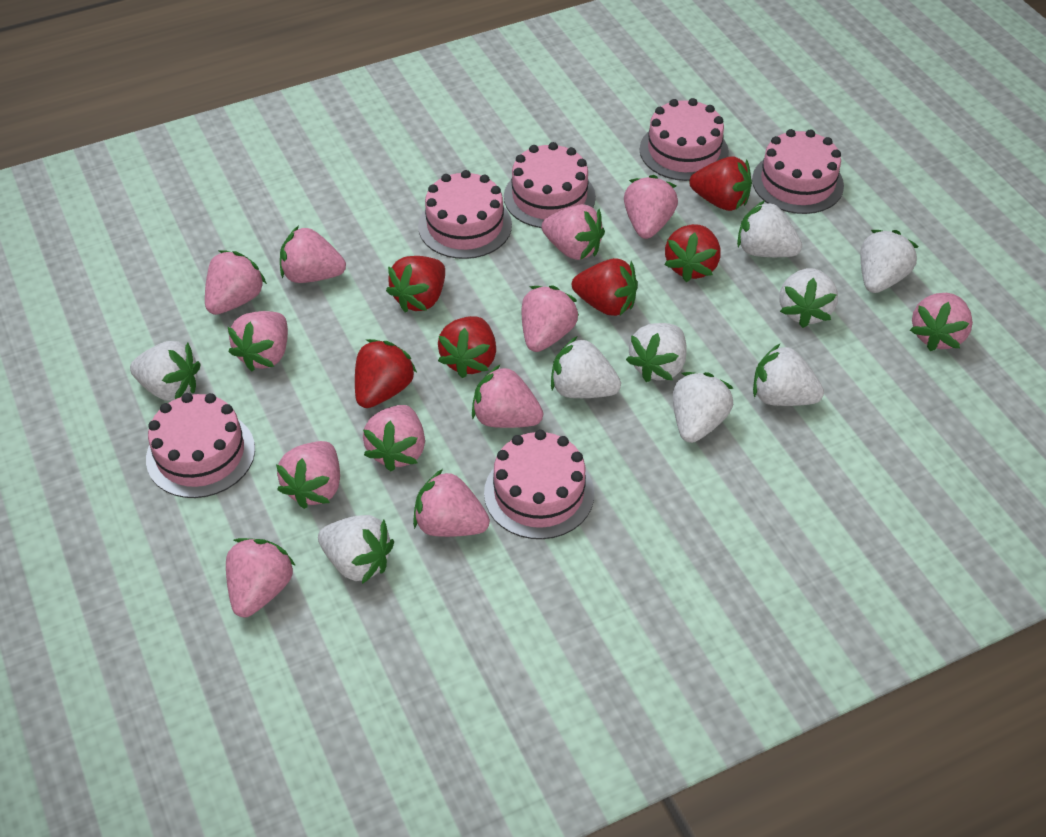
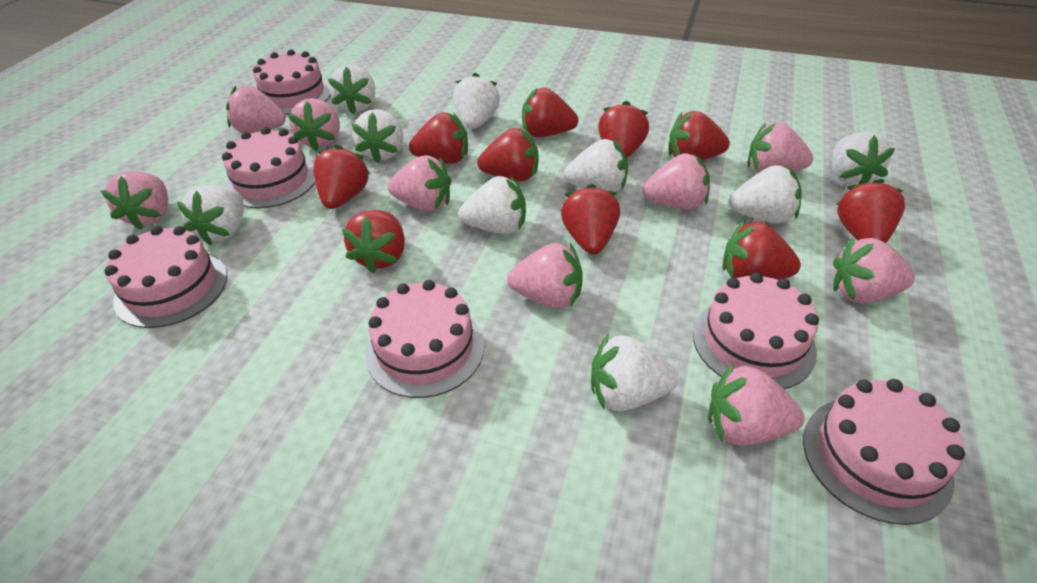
pink strawberry: [205,250,267,315] [226,538,296,617] [228,311,288,371] [276,441,340,509] [280,226,346,283] [363,405,425,471] [413,469,490,537] [472,364,543,428] [522,285,579,352] [541,204,605,260] [624,175,678,239] [910,293,973,351] = 12 -> [101,171,168,230] [226,85,286,133] [288,98,340,151] [388,155,451,212] [507,243,583,308] [642,153,710,210] [708,363,805,445] [748,123,813,173] [833,237,915,303] = 9
red strawberry: [355,339,417,408] [386,256,445,313] [438,316,496,378] [572,258,638,316] [664,224,721,282] [689,156,752,211] = 6 -> [313,145,370,209] [342,210,405,273] [409,112,468,164] [477,128,539,181] [522,88,578,137] [561,184,620,254] [598,101,649,158] [669,111,730,161] [722,220,801,280] [837,179,905,243] = 10

